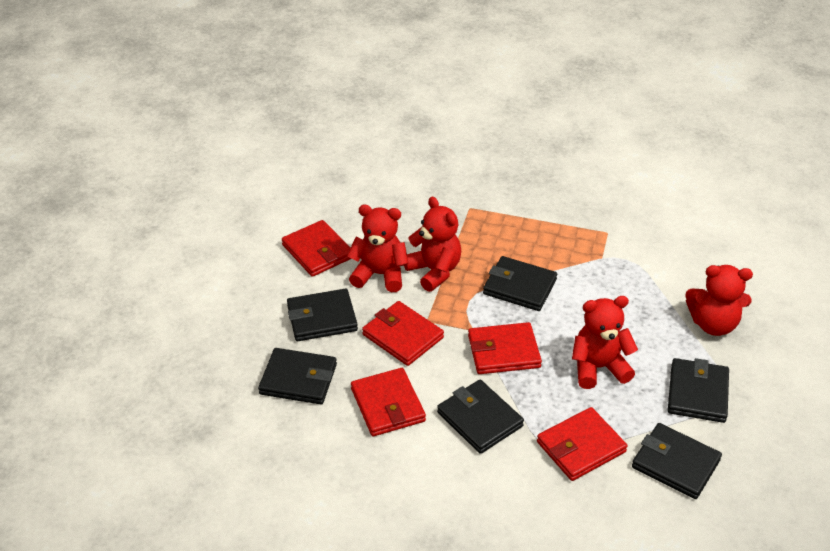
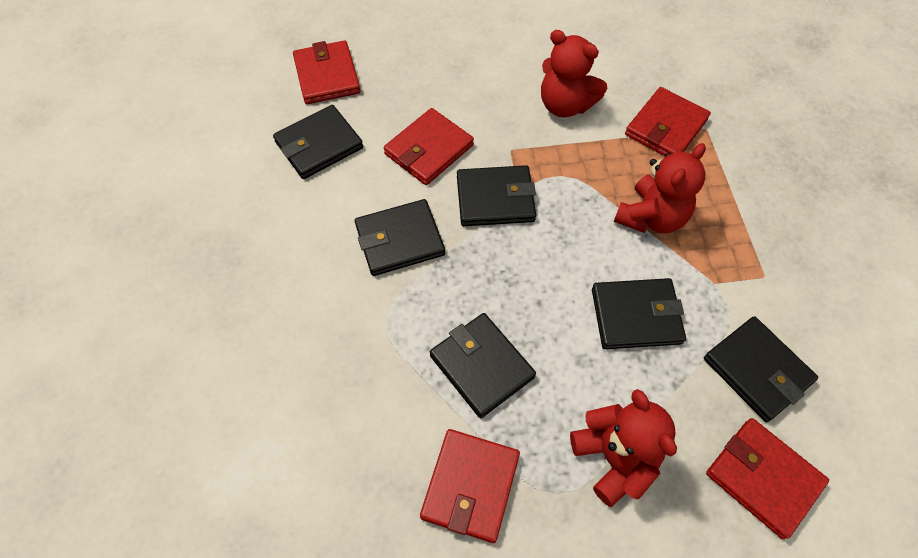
red teddy bear: [347,205,408,292] [404,197,461,292] [572,296,638,389] [685,265,753,336] = 4 -> [541,30,607,117] [570,389,677,507] [614,143,706,234] = 3

